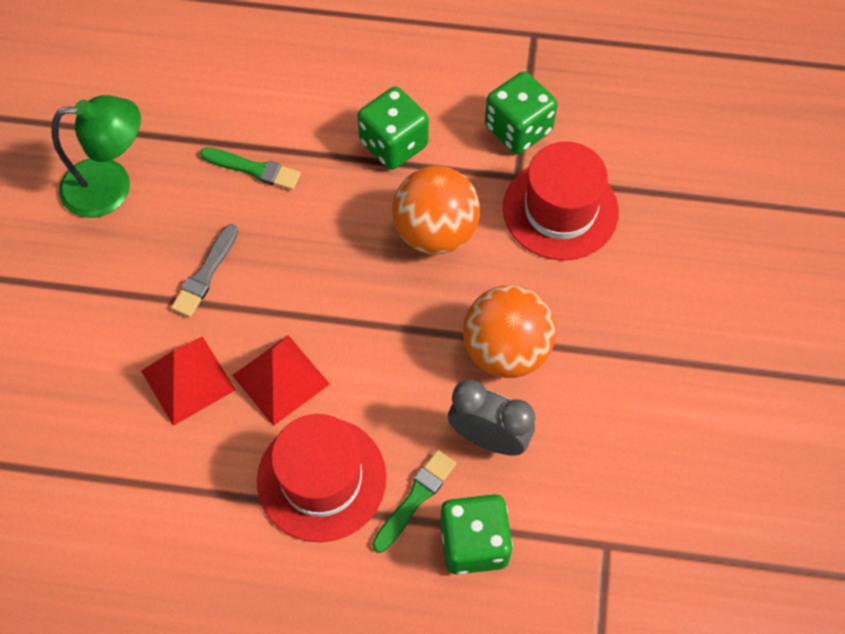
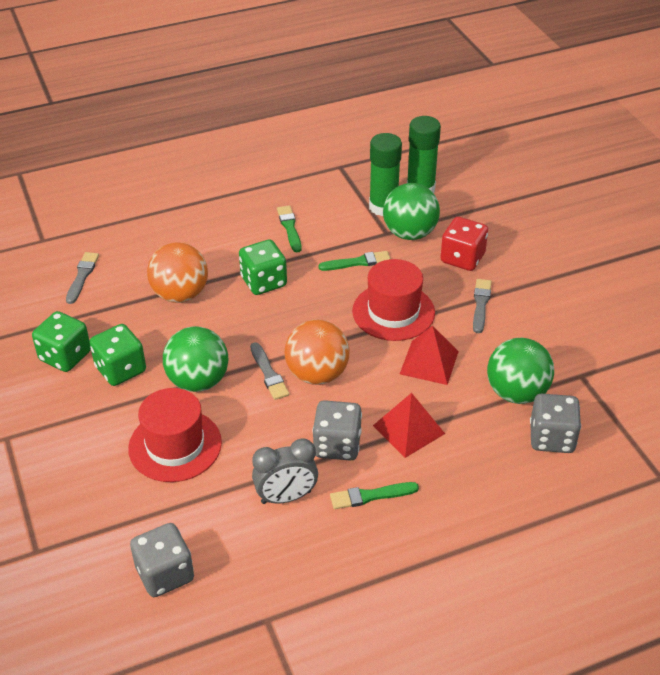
green ball: none = 0 -> [163,326,229,392] [383,183,440,240] [487,338,554,404] = 3
green brush: [200,147,301,190] [372,450,457,553] = 2 -> [277,205,302,253] [318,251,391,271] [330,482,419,509] = 3
green glue stick: none = 0 -> [369,133,402,216] [407,116,441,193] = 2
green lamp: [51,95,141,218] = 1 -> none = 0
grey brush: [171,224,238,317] = 1 -> [66,252,99,304] [250,342,289,400] [473,279,492,333] = 3
grey dice: none = 0 -> [130,523,194,597] [312,400,362,461] [530,394,581,453] = 3
red dice: none = 0 -> [440,217,488,271] = 1

